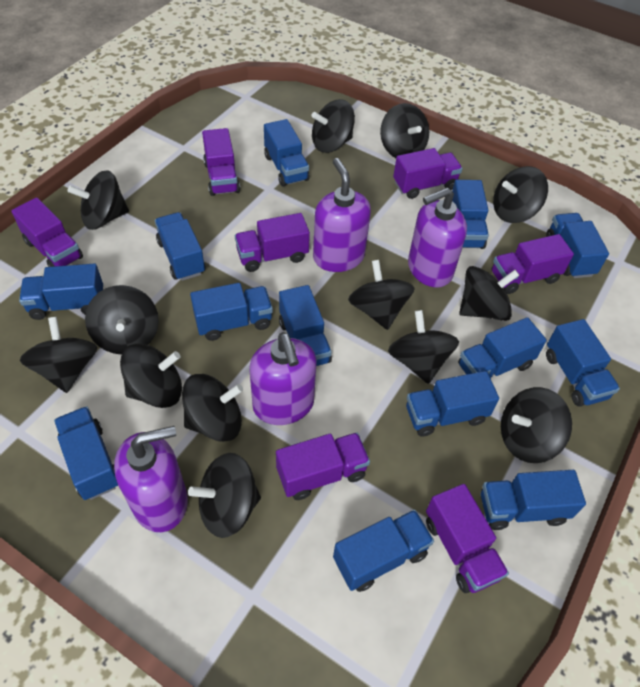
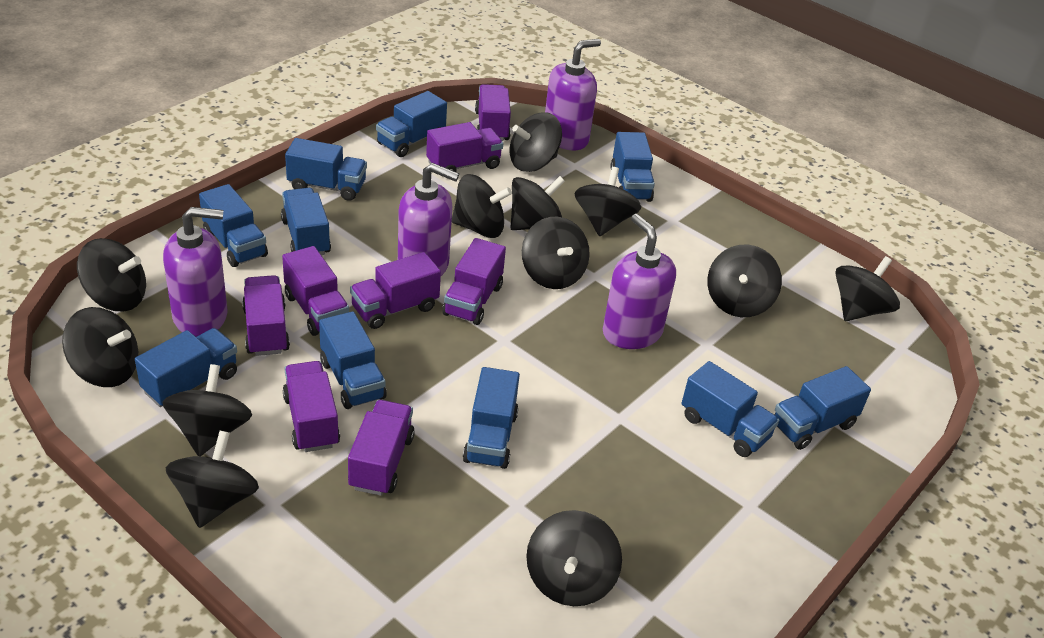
black spinning top: [20,317,97,393] [68,170,129,230] [85,285,159,355] [120,344,182,408] [182,374,243,442] [188,453,261,538] [311,99,355,153] [348,260,415,330] [380,103,429,158] [388,310,459,384] [459,266,519,321] [493,166,548,223] [501,387,572,463] = 13 -> [62,307,138,387] [77,238,146,311] [162,364,252,456] [166,431,259,528] [452,174,512,238] [510,112,562,172] [510,176,565,230] [522,217,590,289] [526,510,622,606] [575,167,641,236] [707,244,782,317] [835,256,900,321] = 12
blue truck: [19,263,103,320] [54,406,118,500] [155,212,206,281] [190,283,273,341] [264,119,310,187] [279,285,332,366] [333,510,434,592] [406,371,499,437] [452,180,489,249] [458,317,547,378] [481,470,586,530] [546,213,609,278] [546,319,620,407] = 13 -> [135,328,237,407] [199,184,268,267] [281,188,331,255] [285,138,367,201] [319,312,386,409] [376,91,447,157] [463,367,520,469] [610,132,655,202] [682,361,779,457] [774,366,871,450] = 10
purple truck: [11,198,83,267] [202,128,240,196] [235,213,310,272] [276,432,370,500] [393,148,463,199] [426,484,509,593] [491,234,574,294] = 7 -> [242,275,290,356] [282,246,349,336] [283,361,340,452] [348,400,415,496] [350,252,441,329] [426,122,503,172] [442,238,506,325] [475,84,511,141] = 8

